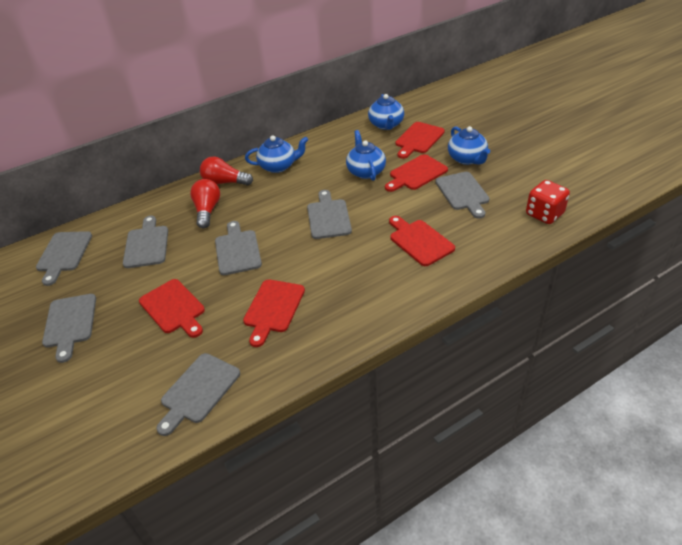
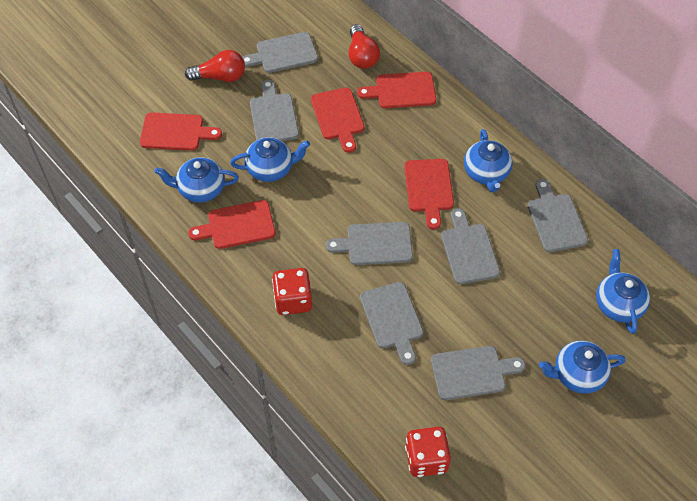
blue teapot: [245,135,308,173] [346,130,386,181] [368,94,404,130] [448,126,490,165] = 4 -> [155,157,239,203] [230,137,310,182] [464,129,513,192] [539,341,626,394] [596,249,650,334] = 5
red dice: [526,180,570,224] = 1 -> [272,268,312,315] [405,427,451,477] = 2

